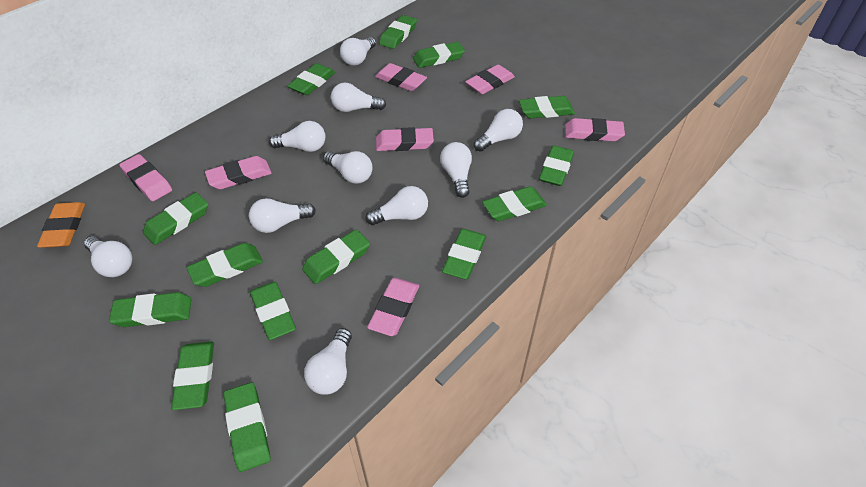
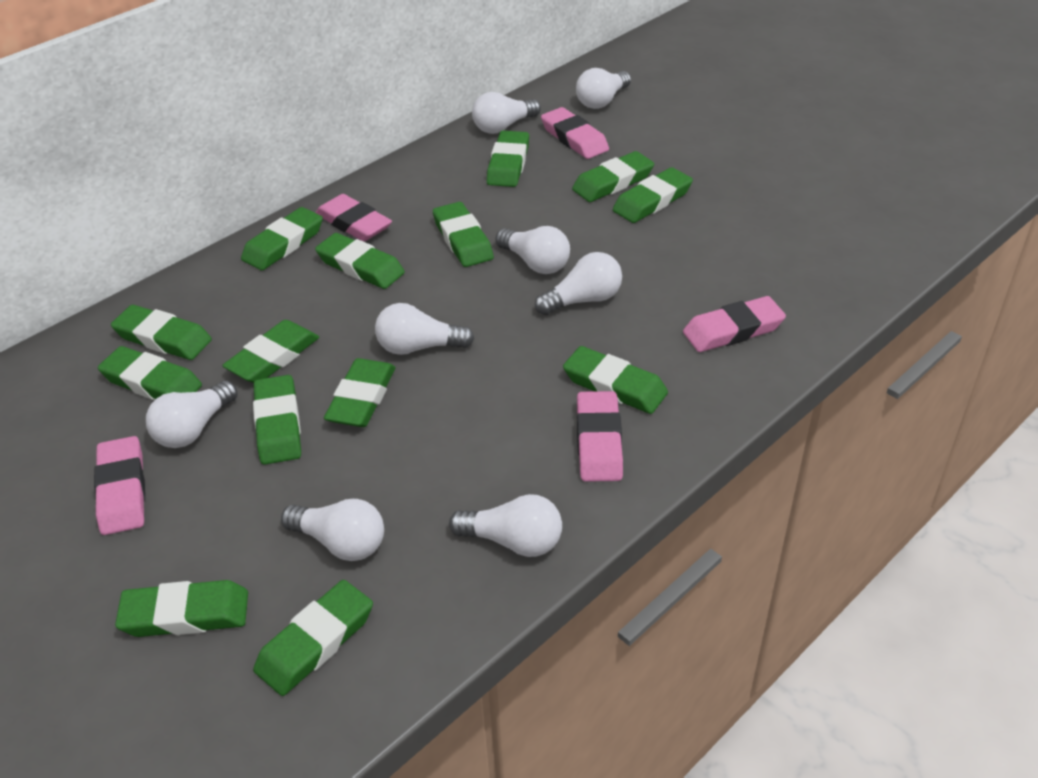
orange eraser: [37,202,85,248] = 1 -> none = 0
pink eraser: [119,154,172,201] [205,156,272,189] [367,278,419,336] [375,63,427,91] [376,127,434,151] [465,65,515,94] [565,118,625,141] = 7 -> [94,436,145,535] [315,194,392,242] [541,107,609,159] [577,391,623,482] [683,296,786,352] = 5
white light bulb: [84,236,132,277] [249,198,316,233] [269,121,325,152] [304,328,352,395] [323,151,372,184] [331,83,386,112] [340,37,376,66] [366,186,428,225] [440,142,472,198] [474,109,523,152] = 10 -> [146,380,237,448] [281,499,384,561] [375,303,475,355] [449,494,562,557] [472,92,541,134] [495,226,570,274] [535,252,622,315] [576,68,631,109] = 8

